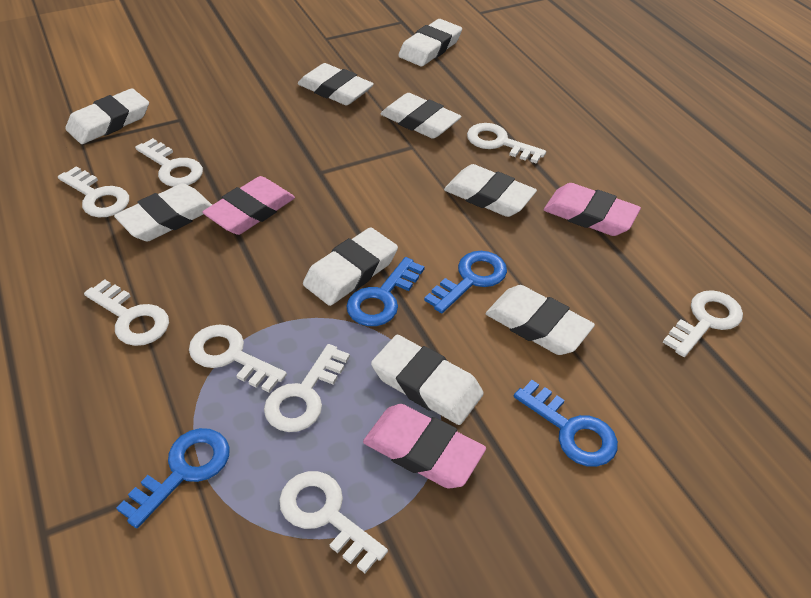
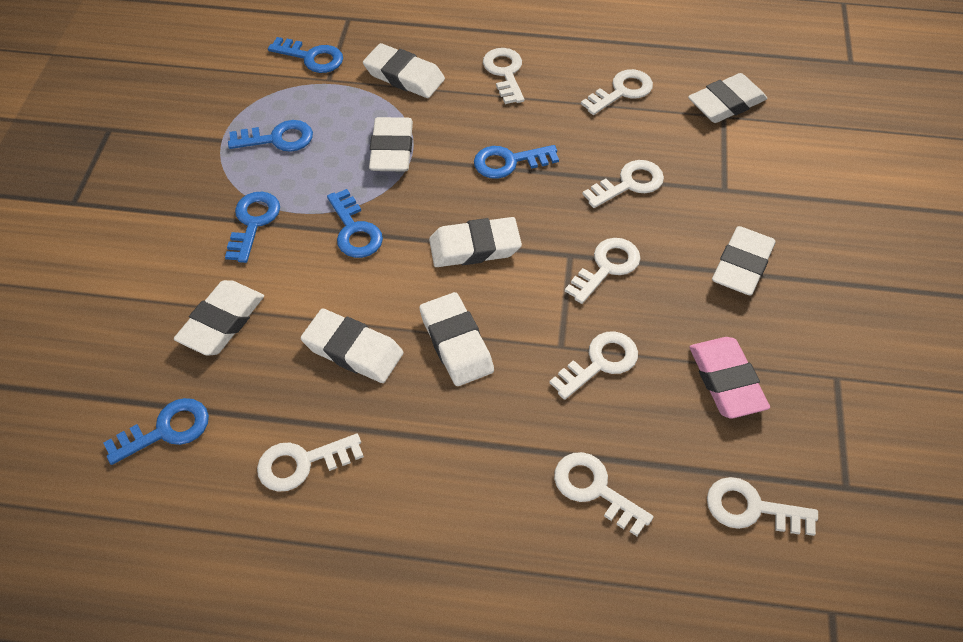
blue key: [117,428,230,528] [346,257,425,326] [424,251,507,313] [514,380,618,467] = 4 -> [104,398,209,465] [225,192,280,263] [228,120,313,152] [268,37,343,73] [327,189,383,258] [474,145,559,179] = 6
pink eraser: [202,176,295,235] [363,404,486,489] [544,183,641,236] = 3 -> [689,337,770,419] = 1
white eraser: [65,88,149,144] [114,183,212,241] [298,63,374,105] [303,227,398,306] [371,335,484,425] [381,93,462,139] [398,19,462,66] [444,164,537,217] [486,285,595,355] = 9 -> [174,280,264,356] [301,309,403,383] [363,43,445,98] [369,117,413,171] [419,292,494,386] [429,217,522,267] [688,73,767,123] [712,226,776,295] = 8

